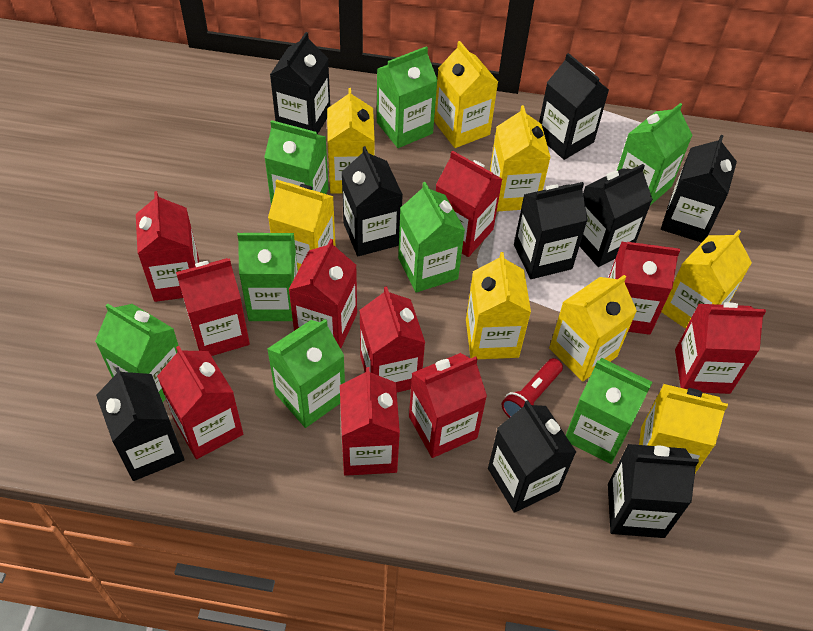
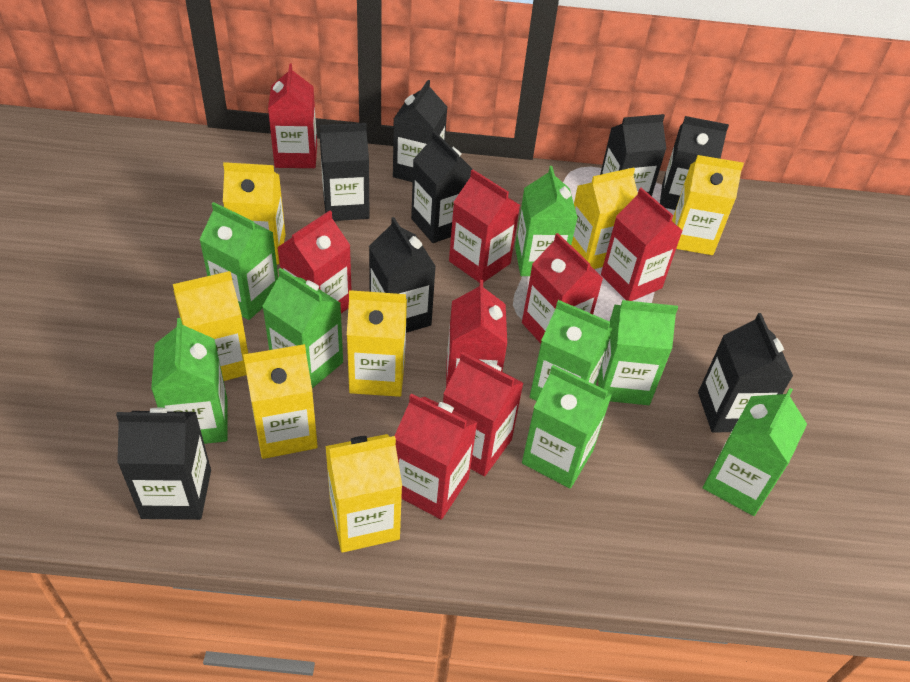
black carton: [96,367,185,481] [270,32,330,134] [342,146,403,256] [488,400,576,513] [514,182,588,279] [539,53,609,160] [579,164,653,267] [608,444,699,538] [661,135,737,243] = 9 -> [116,408,211,520] [320,123,370,221] [369,217,436,333] [393,80,447,182] [411,131,472,243] [600,114,666,196] [660,116,729,210] [698,313,793,433] = 8
red carton: [136,191,199,302] [157,346,243,459] [176,258,250,356] [289,239,357,349] [340,367,400,476] [359,286,425,392] [409,353,487,458] [436,150,502,257] [609,242,680,335] [675,302,766,394] = 10 -> [268,64,317,168] [277,211,351,313] [395,394,477,520] [443,352,523,476] [446,280,507,387] [449,169,520,283] [522,233,603,343] [601,188,683,301] = 8
red flashlight: [501,358,563,418] = 1 -> none = 0
yellow carton: [268,179,336,270] [327,88,375,194] [434,41,498,148] [466,252,531,359] [490,105,551,211] [549,275,637,382] [639,384,728,473] [661,230,752,329] = 8 -> [173,271,248,381] [223,162,286,264] [243,344,318,459] [325,434,402,553] [347,290,407,397] [571,167,638,269] [672,155,744,255] = 7

